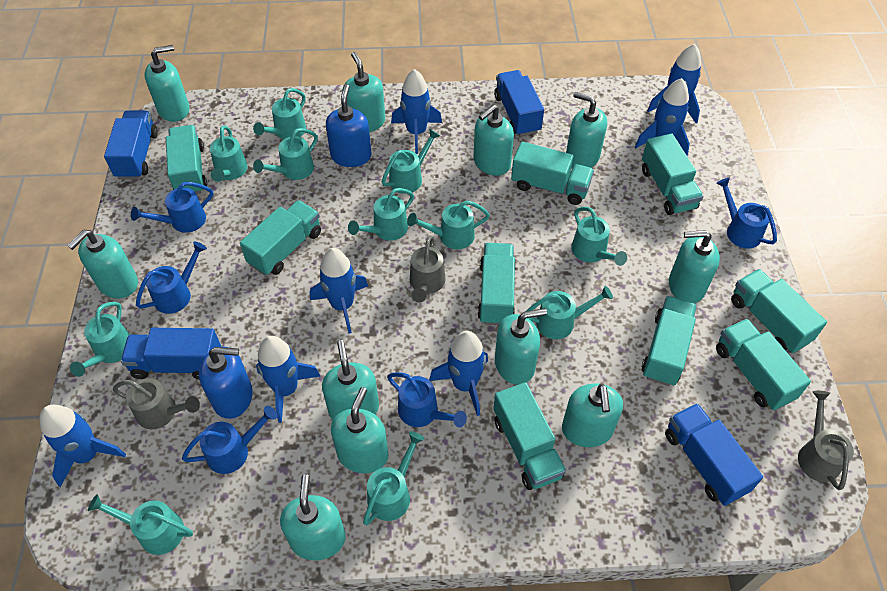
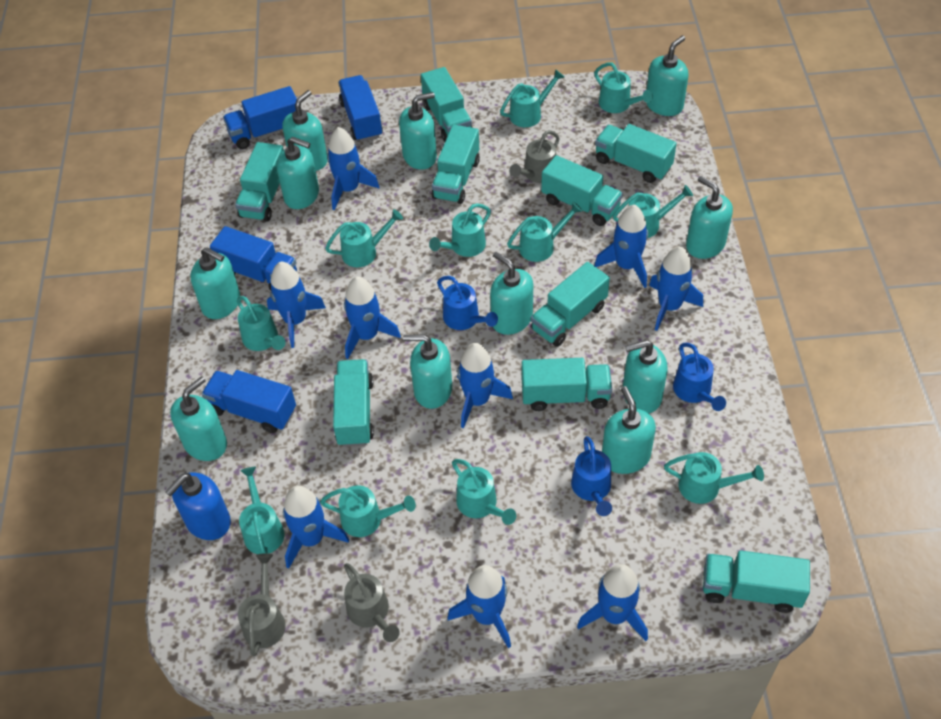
blue rocket: [40,405,126,487] [256,336,321,423] [310,248,368,334] [391,69,442,154] [429,331,488,416] [635,78,690,156] [647,44,701,123] = 7 -> [267,261,326,348] [283,486,349,569] [327,127,380,210] [344,277,401,359] [447,565,511,648] [457,343,513,428] [577,564,648,641] [594,205,648,288] [649,246,703,331] = 9
blue soap dispenser: [199,347,253,419] [326,84,372,167] = 2 -> [165,472,231,540] = 1
blue watering can: [131,182,213,233] [136,241,207,314] [182,406,277,474] [387,372,467,428] [717,178,777,248] = 5 -> [437,276,498,330] [571,436,612,516] [673,343,726,411] = 3

